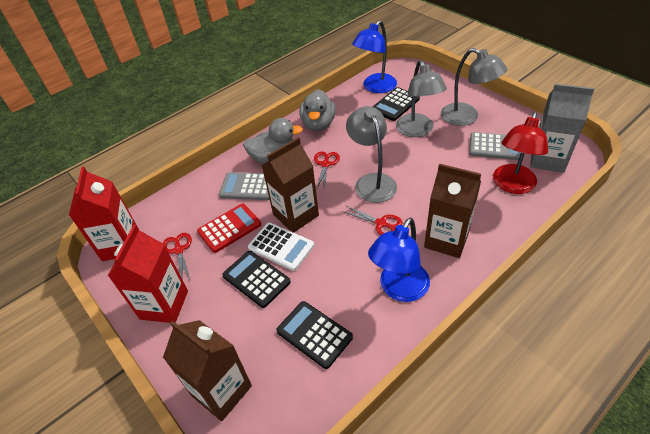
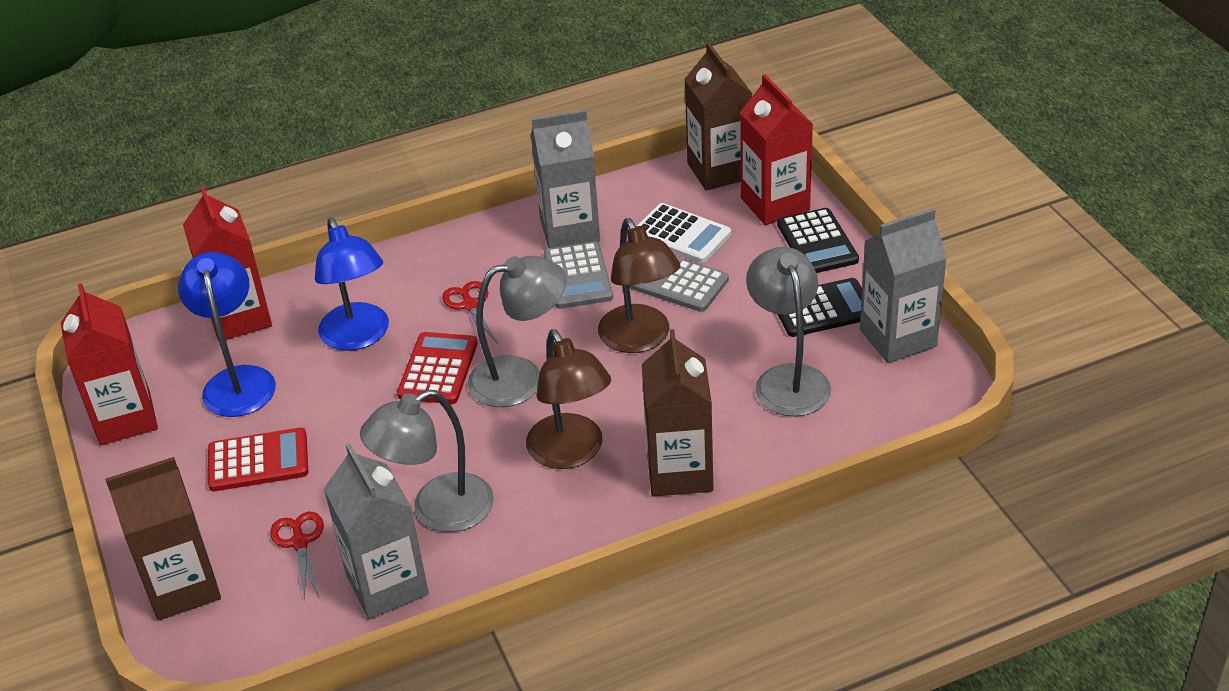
black calculator: [222,251,290,308] [276,301,353,369] [373,87,420,121] = 3 -> [777,208,859,273] [777,278,862,337] = 2
brown lamp: none = 0 -> [526,329,611,469] [598,218,681,353] = 2
grey carton: [530,84,594,173] = 1 -> [324,444,429,619] [531,109,600,248] [860,208,947,363] = 3
grey duck: [243,118,303,164] [300,89,336,131] = 2 -> none = 0
red calculator: [197,204,261,253] = 1 -> [208,427,308,491] [397,332,478,404] = 2
red carton: [69,166,139,261] [108,224,188,323] = 2 -> [61,283,158,445] [183,186,272,341] [740,74,813,225] = 3
red lamp: [493,112,548,194] = 1 -> none = 0
red scissors: [163,233,192,279] [314,152,340,191] [342,205,402,235] = 3 -> [270,512,324,601] [442,281,498,343] = 2

